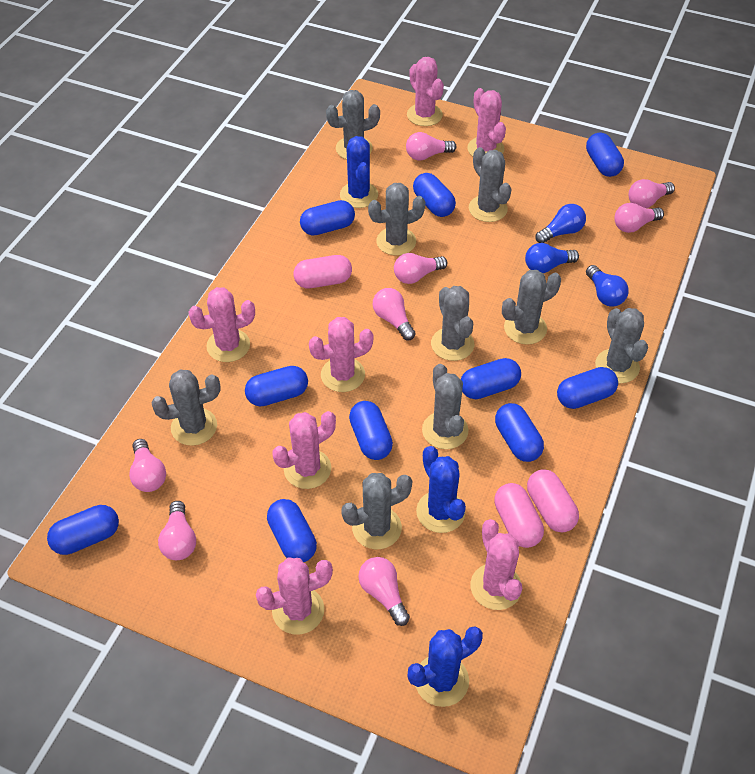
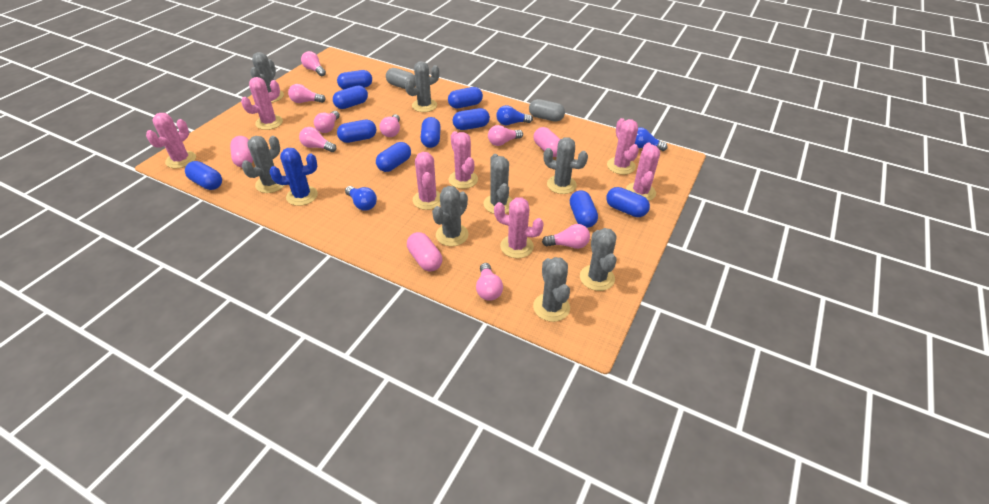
blue cactus: [340,136,378,208] [408,626,483,707] [416,446,466,533] = 3 -> [270,148,318,206] = 1
grey cactus: [151,370,221,446] [326,90,380,159] [341,473,412,549] [368,183,425,256] [422,364,468,449] [431,286,474,361] [469,147,511,222] [502,270,561,344] [595,308,648,383] = 9 -> [242,136,285,193] [250,52,284,103] [405,61,439,112] [432,186,469,246] [483,154,513,214] [533,257,570,322] [543,137,588,194] [580,228,617,291] = 8
grey capsule: none = 0 -> [386,68,416,89] [529,99,565,122] = 2

